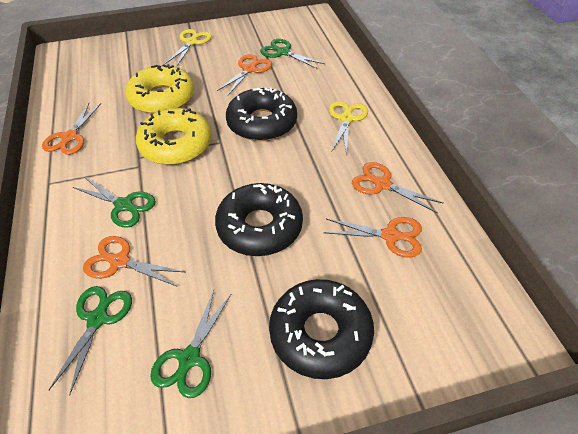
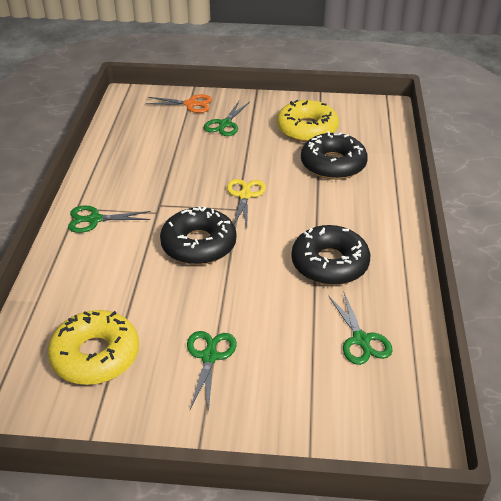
orange scissors: [42,103,101,155] [83,236,185,286] [217,54,272,95] [323,217,422,258] [352,162,444,213] = 5 -> [145,94,212,113] = 1
yellow scissors: [165,29,212,67] [329,101,368,154] = 2 -> [227,179,266,227] = 1

